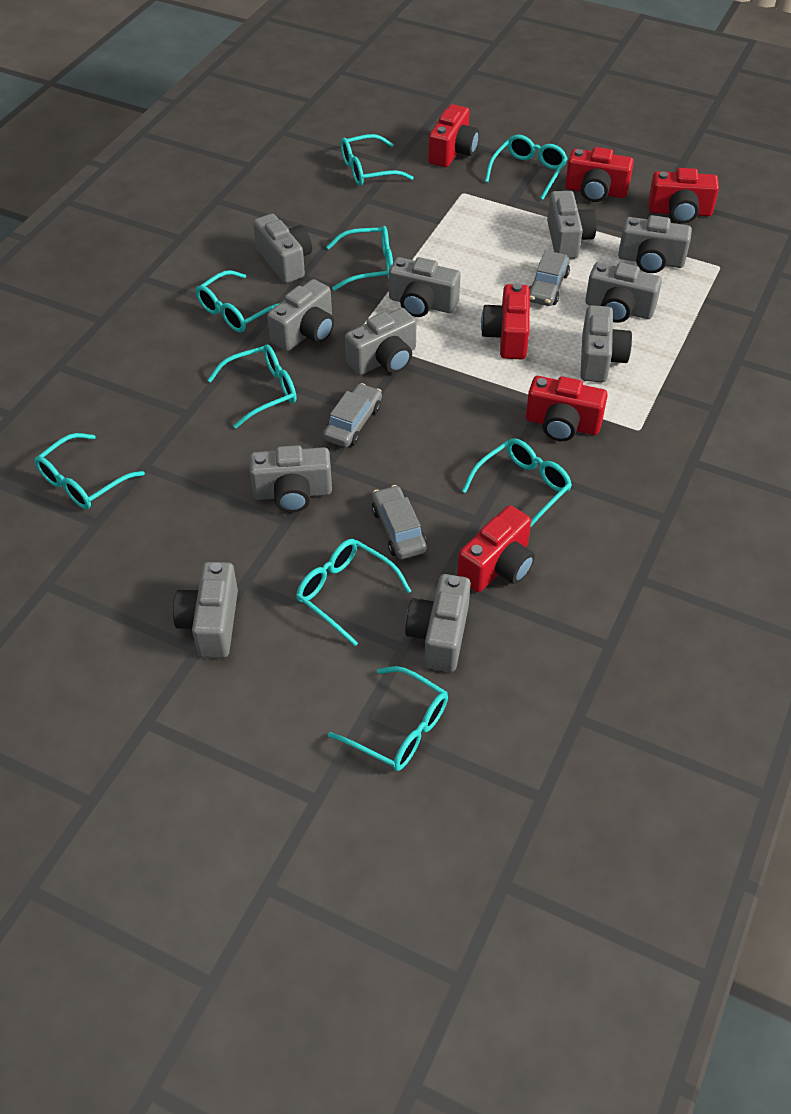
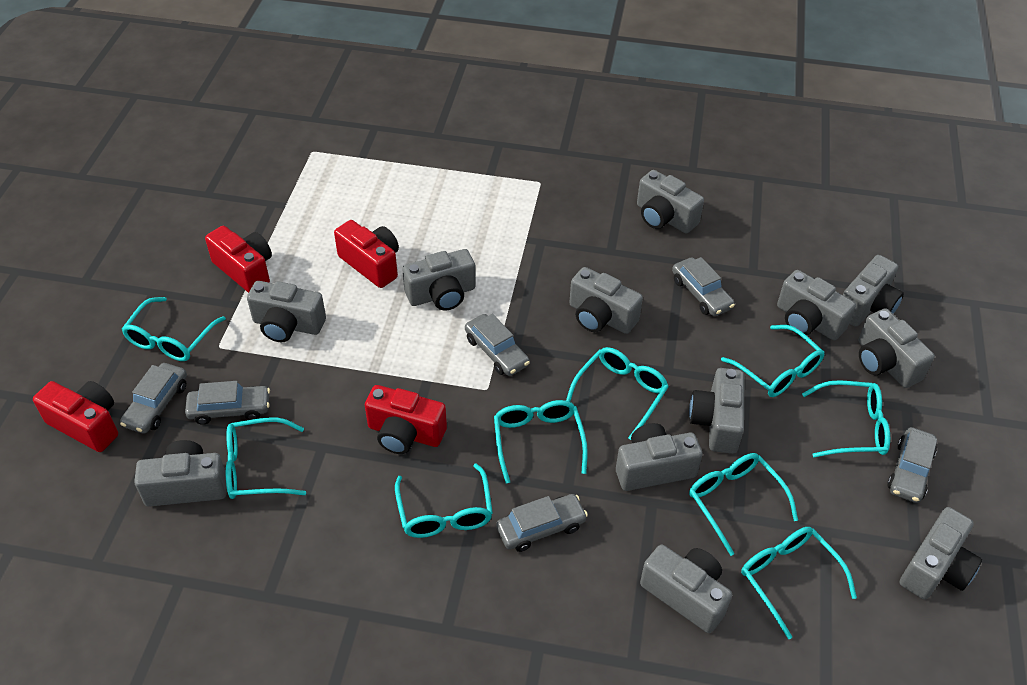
grey camera: [173,562,238,658] [249,445,332,512] [253,214,312,283] [267,279,334,351] [345,308,416,375] [389,257,461,317] [405,574,471,672] [547,191,597,259] [580,305,632,382] [585,262,662,323] [618,215,692,273] = 11 -> [134,440,227,507] [247,281,326,342] [402,249,476,310] [569,267,643,334] [616,423,702,491] [637,170,704,233] [640,544,732,633] [689,368,744,454] [777,270,856,341] [843,255,904,327] [858,308,935,388] [900,507,982,599] = 12
grey car: [323,383,382,447] [372,485,427,559] [529,250,570,306] = 3 -> [120,363,187,434] [185,381,270,425] [465,314,530,376] [496,494,588,552] [672,257,735,316] [887,427,937,503] = 6
red camera: [428,104,479,167] [457,505,535,592] [481,283,530,359] [526,376,608,441] [565,147,634,202] [648,168,719,224] = 6 -> [33,381,118,452] [205,226,272,293] [334,220,399,288] [365,385,447,454] = 4

